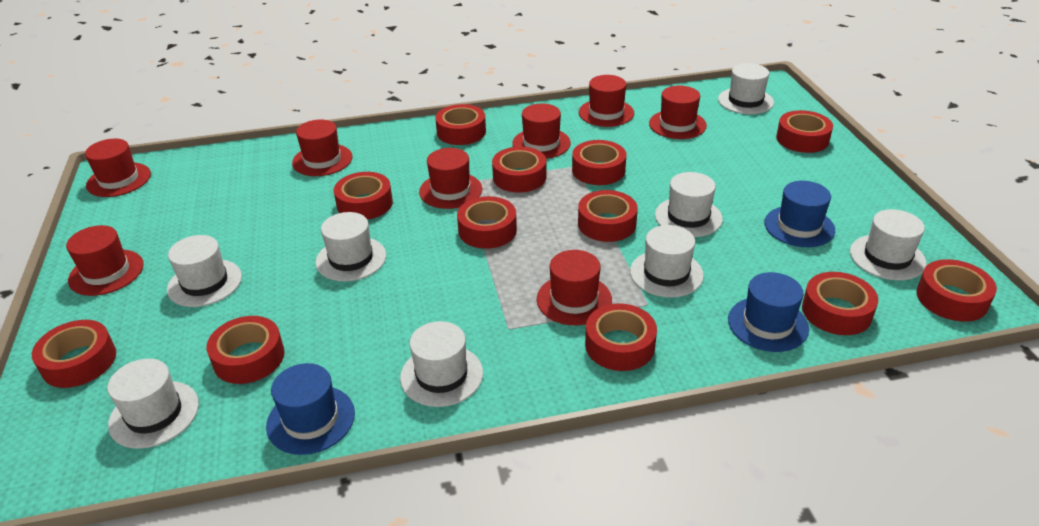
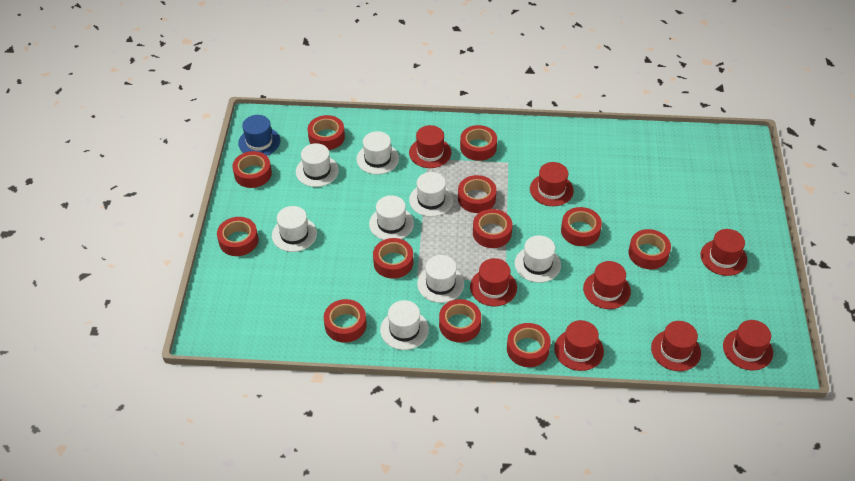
blue hat: [266,363,355,455] [728,272,809,352] [764,181,835,247] = 3 -> [238,115,280,156] = 1

